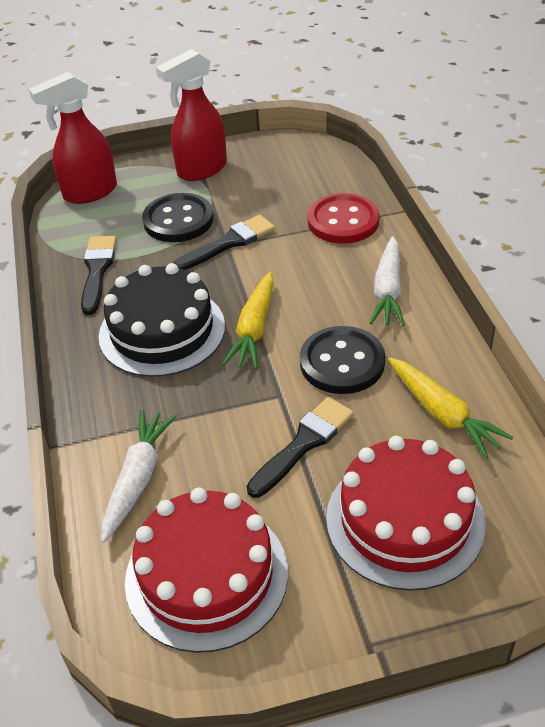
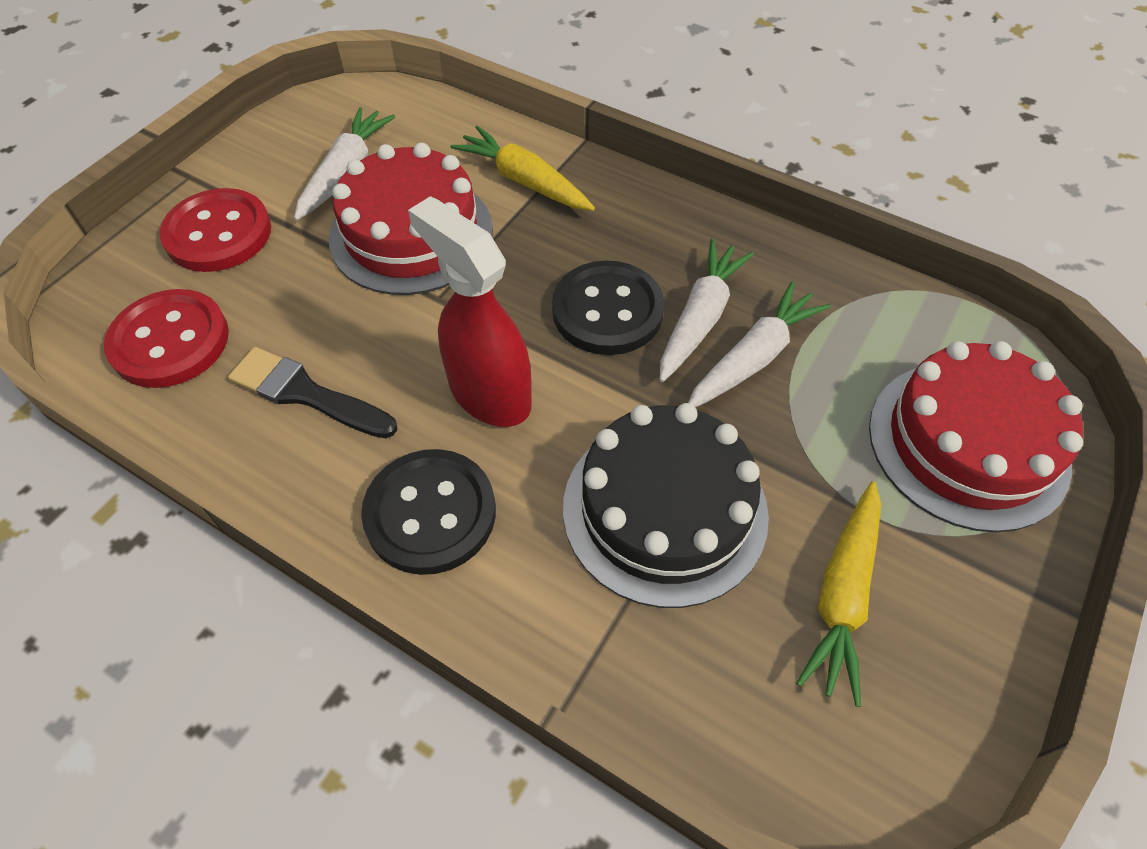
black brush: [81,236,117,315] [174,215,275,270] [247,397,354,498] = 3 -> [228,347,398,438] = 1
red button: [307,193,380,244] = 1 -> [104,289,229,388] [159,188,271,272] = 2
red spray bottle: [29,72,117,204] [156,49,227,181] = 2 -> [408,196,532,427] = 1
white carrot: [101,409,177,543] [369,236,405,326] = 2 -> [294,107,395,221] [660,239,754,382] [688,281,831,407] = 3

